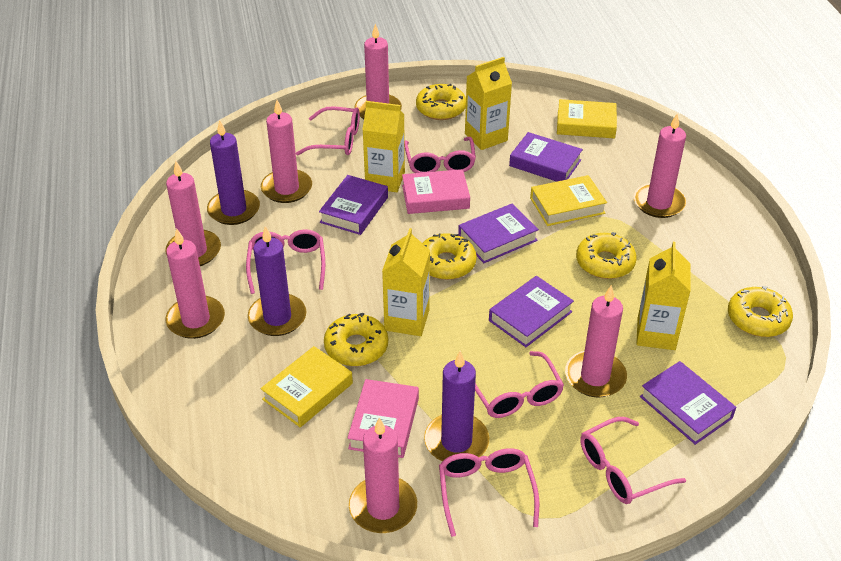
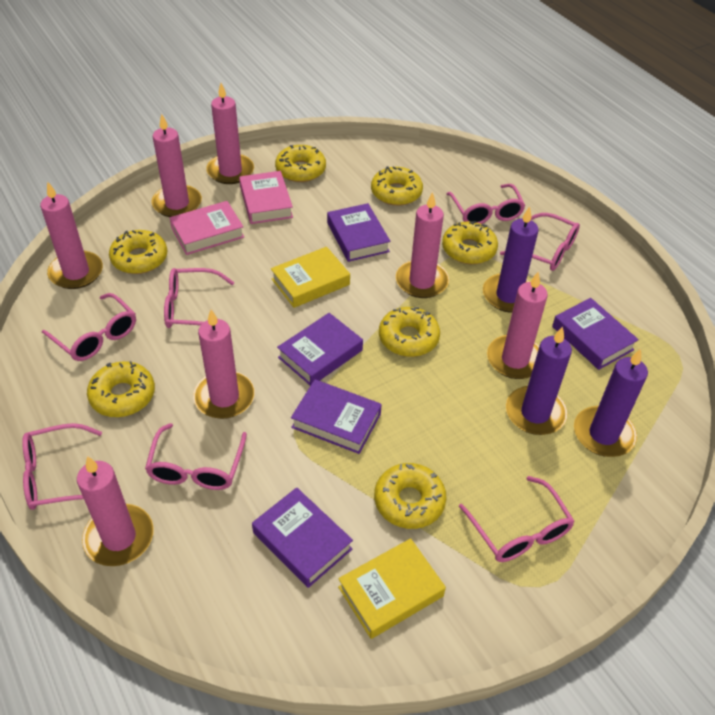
pink glasses: [246,229,325,294] [296,106,360,155] [405,137,476,173] [439,448,539,537] [475,351,564,418] [580,417,686,504] = 6 -> [22,423,102,510] [42,293,136,361] [145,423,247,490] [164,268,235,328] [446,184,526,224] [459,476,575,562] [500,213,580,271] = 7
yellow book: [261,346,353,427] [530,175,607,226] [557,99,617,138] = 3 -> [271,247,350,308] [338,538,446,639] = 2
yellow carton: [362,101,405,192] [382,228,430,336] [465,57,512,150] [636,242,691,350] = 4 -> none = 0
yellow donut: [324,313,388,366] [416,84,466,120] [423,233,477,280] [576,232,637,279] [728,286,793,337] = 5 -> [87,361,155,417] [109,230,167,274] [275,145,326,182] [371,166,423,206] [374,463,447,529] [379,307,440,357] [442,221,498,264] = 7

